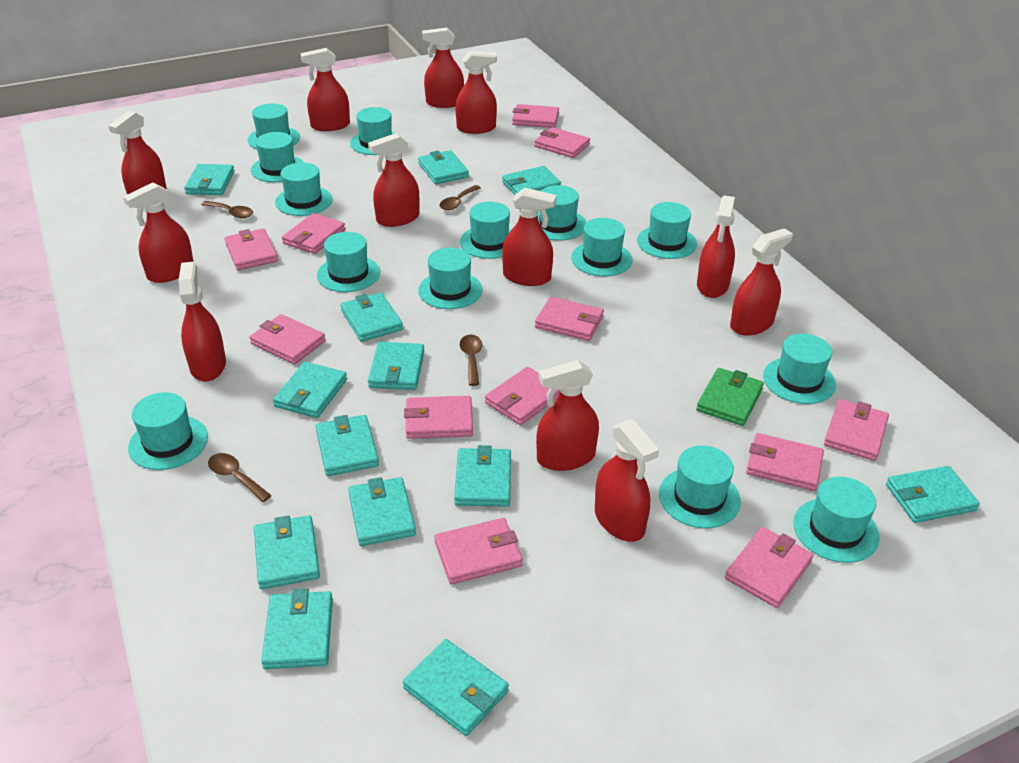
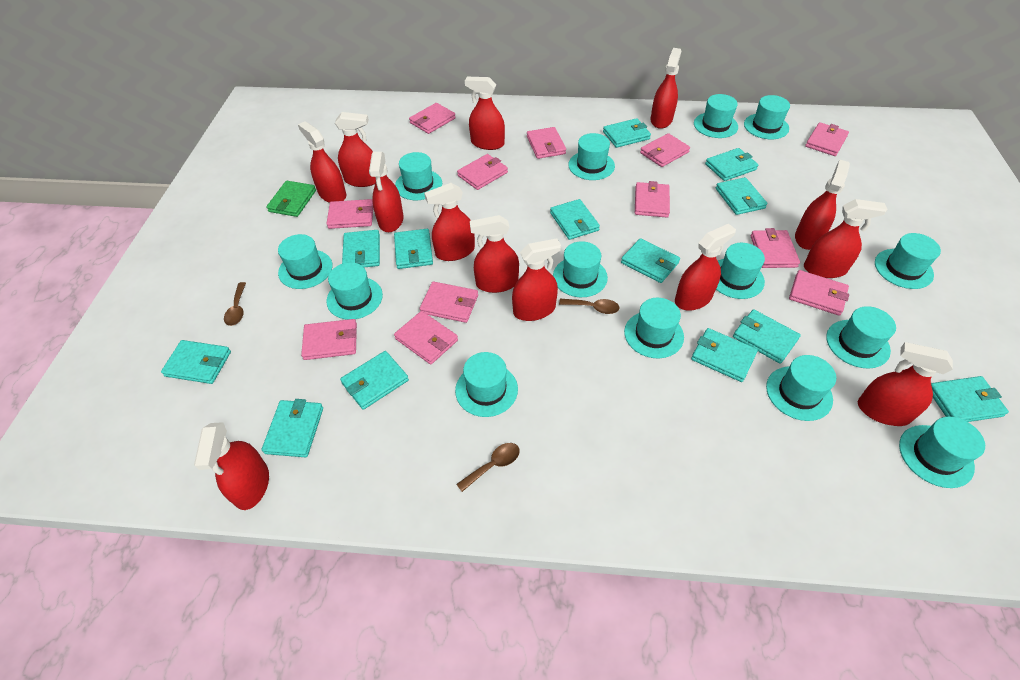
brown spoon: [201,201,253,218] [208,453,272,502] [440,185,481,210] [460,334,482,386] = 4 -> [224,282,246,326] [456,443,520,492] [559,299,620,314] = 3
red spray bottle: [109,111,167,195] [123,183,194,283] [179,262,226,381] [301,48,350,131] [368,133,420,227] [422,28,464,108] [455,50,497,134] [502,188,557,286] [536,360,599,471] [595,419,659,542] [697,195,735,298] [730,228,793,336] = 12 -> [194,422,269,510] [298,121,346,203] [335,112,376,187] [369,152,404,232] [424,183,475,261] [465,77,505,150] [470,215,519,293] [512,238,561,321] [651,48,681,129] [675,224,736,311] [795,160,850,250] [804,199,888,278] [858,342,953,426] = 13

